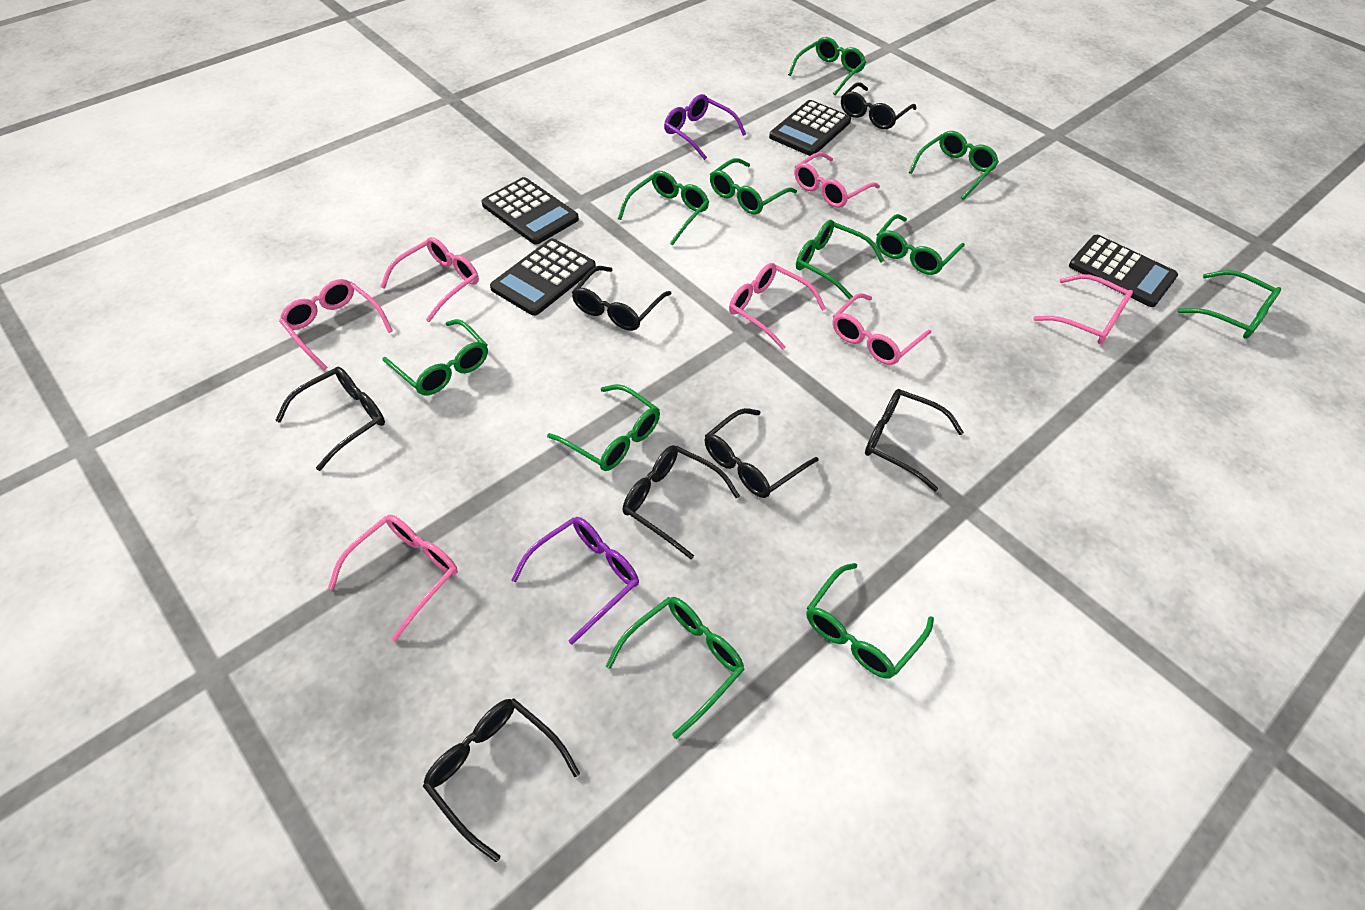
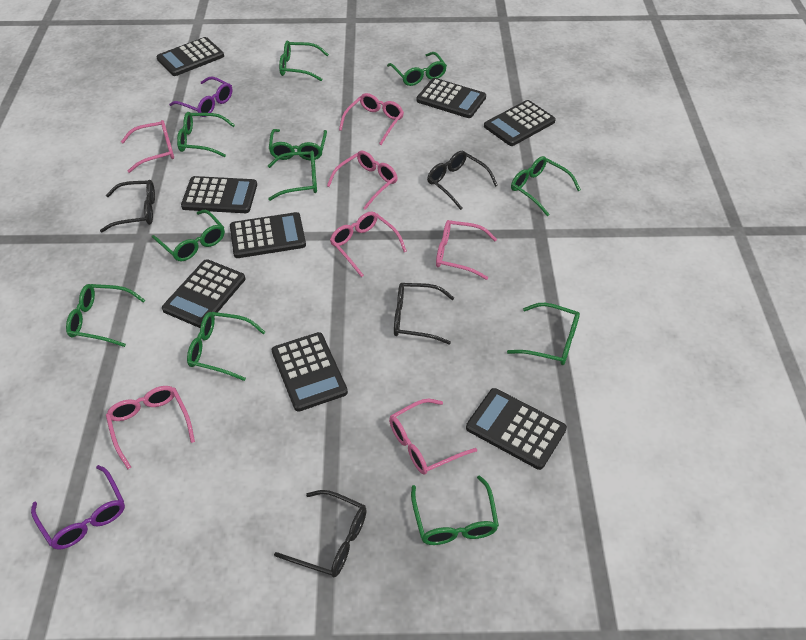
black calculator: [482,177,579,244] [490,238,596,316] [769,100,851,156] [1069,235,1178,307] = 4 -> [156,37,224,76] [162,259,245,328] [181,176,257,213] [230,212,306,258] [272,332,348,412] [416,78,486,118] [466,388,567,470] [484,100,556,146] = 8
black glasses: [275,367,385,471] [423,698,580,862] [571,266,672,331] [622,445,740,559] [705,408,818,498] [841,82,916,129] [865,389,964,492] = 7 -> [100,180,155,233] [274,490,367,577] [394,283,454,345] [427,151,498,210] = 4

